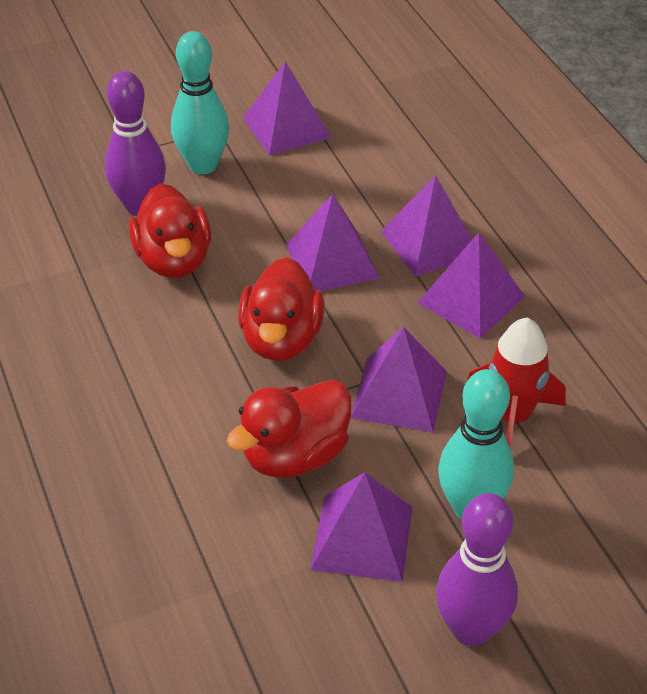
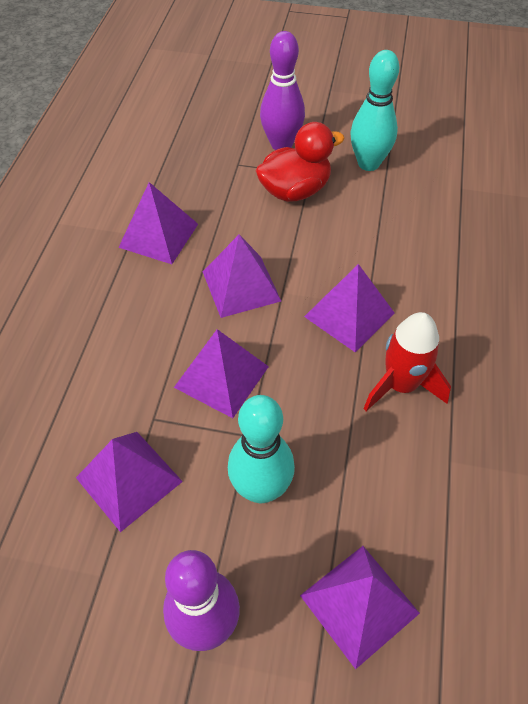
red duck: [129,183,211,278] [226,380,351,478] [238,257,324,361] = 3 -> [256,122,345,202] = 1

